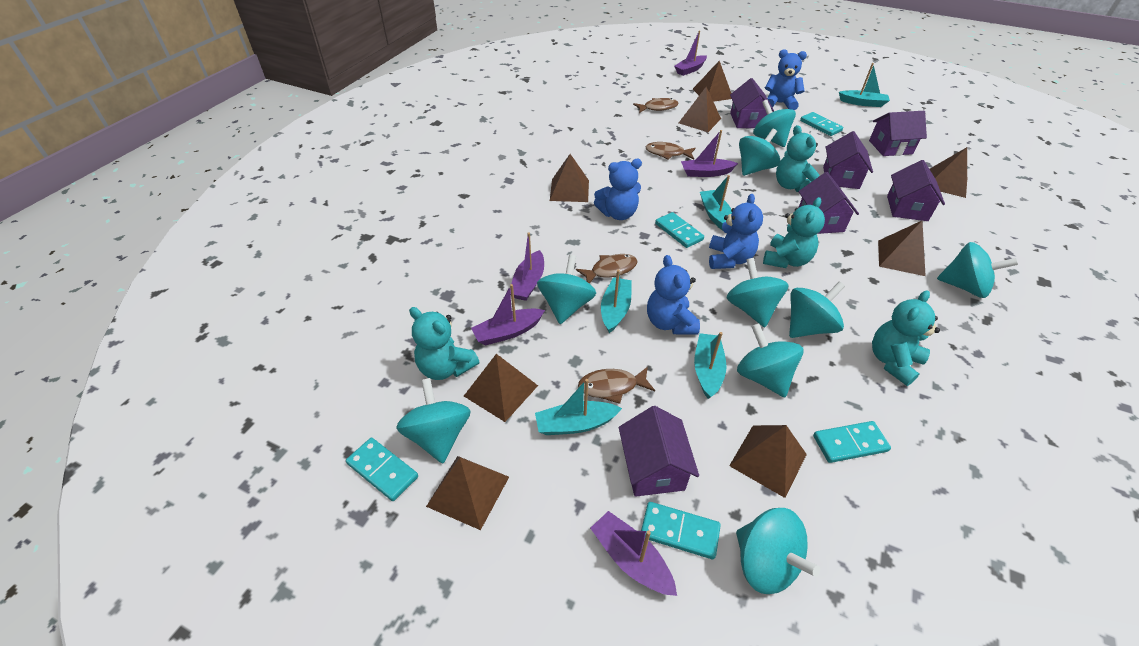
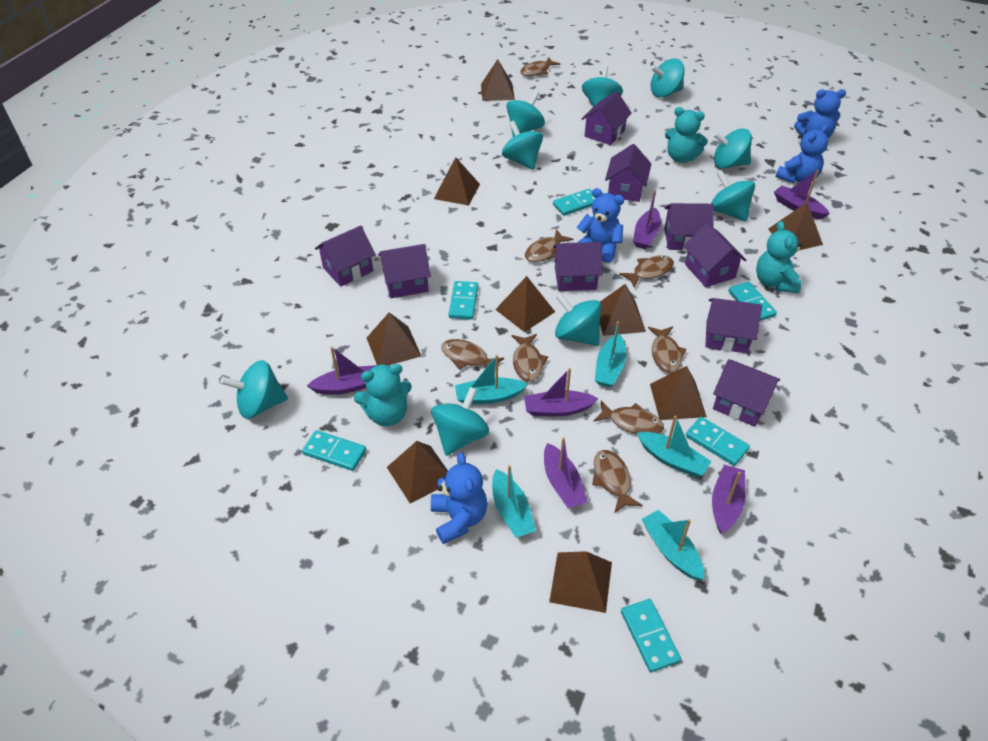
brown fish: [576,254,638,284] [578,367,655,404] [633,98,679,113] [646,142,695,159] = 4 -> [441,339,504,370] [512,334,548,382] [520,57,561,76] [525,229,573,262] [592,450,643,513] [593,401,664,434] [619,255,674,288] [648,326,687,373] = 8
brown pyramid: [426,456,509,530] [464,354,538,422] [550,154,589,202] [679,87,721,132] [693,61,731,102] [729,425,807,498] [878,221,926,276] [930,147,967,198] = 8 -> [367,312,421,365] [387,441,448,504] [434,157,480,206] [481,59,515,101] [495,276,555,332] [549,551,612,613] [600,284,646,336] [650,366,707,420] [768,202,823,250] = 9
purple boat: [471,284,545,345] [510,233,544,301] [590,511,677,596] [674,30,707,76] [681,130,738,177] = 5 -> [307,347,376,395] [524,368,599,417] [544,437,588,508] [633,190,661,249] [712,465,746,534] [774,170,830,220] = 6
purple house: [619,406,699,497] [730,78,774,128] [798,172,859,234] [823,131,873,189] [869,111,927,156] [887,160,945,221] = 6 -> [315,226,376,287] [378,244,431,298] [553,242,603,291] [582,91,632,145] [605,144,651,202] [664,203,714,251] [684,223,746,287] [705,298,762,353] [713,359,780,427] = 9
turquoise domino: [346,438,418,501] [641,502,721,559] [655,212,704,248] [800,112,843,136] [813,421,891,463] = 5 -> [302,430,366,471] [449,281,478,320] [553,189,595,216] [621,599,681,672] [686,417,750,466] [728,282,777,321] = 6
turquoise teddy bear: [409,307,479,380] [763,197,825,268] [776,125,820,192] [872,290,940,386] = 4 -> [354,364,412,426] [665,107,708,163] [756,221,803,293] = 3

